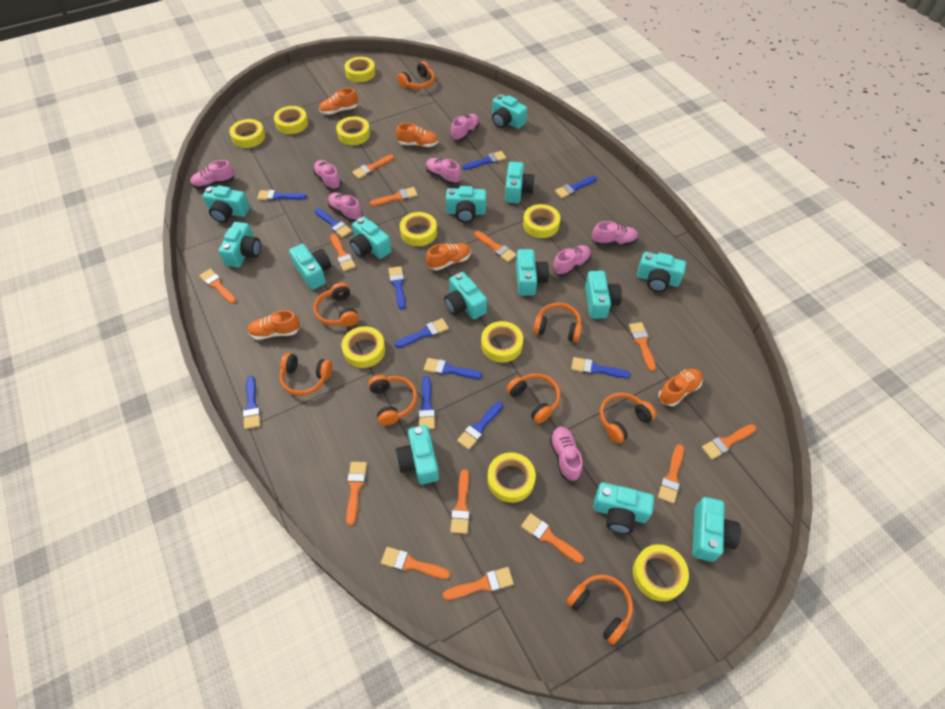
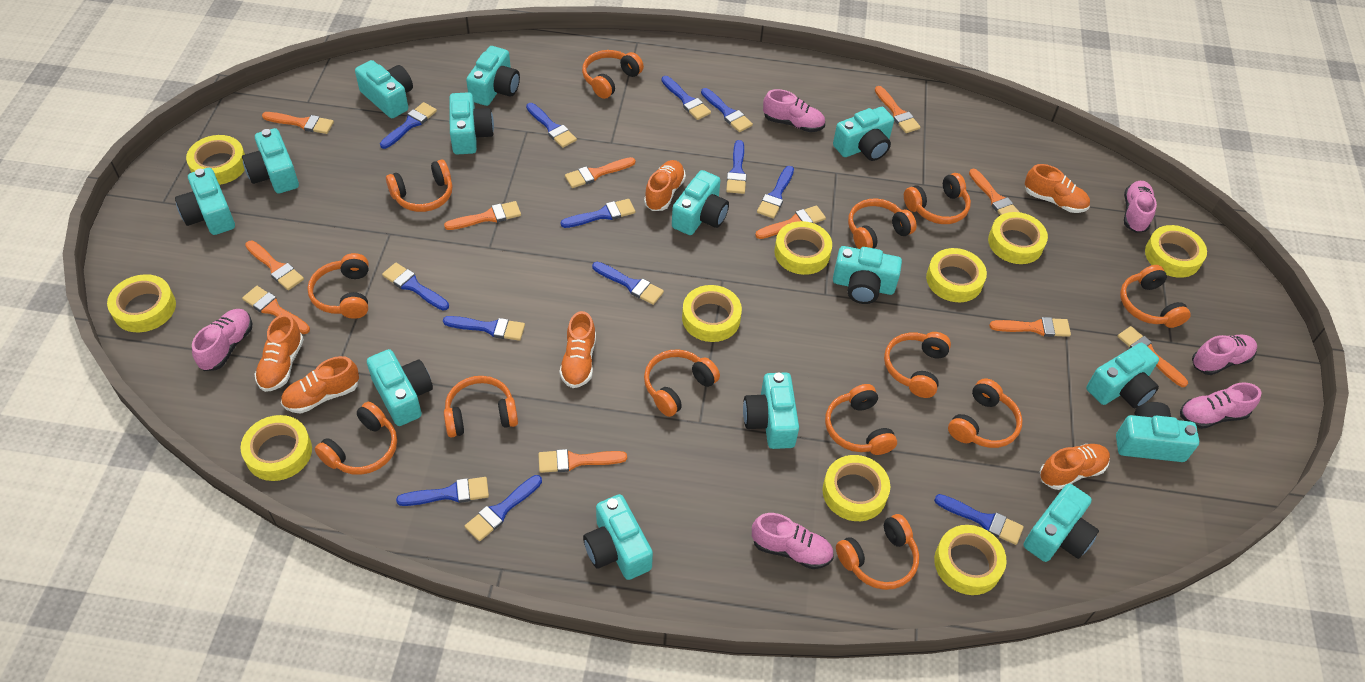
blue brush: [243,376,260,429] [257,190,307,201] [315,208,352,238] [388,266,406,310] [395,318,449,348] [419,376,435,429] [424,358,482,379] [457,402,503,450] [462,151,506,170] [555,176,597,198] [571,357,631,378] = 11 -> [380,102,437,149] [382,263,449,311] [396,477,489,506] [443,316,525,341] [465,475,542,541] [526,103,577,148] [560,199,635,228] [592,262,664,305] [662,76,711,120] [701,88,753,132] [726,140,747,194] [757,166,794,218] [934,494,1024,545] = 13
orange brush: [199,269,236,304] [330,234,356,271] [346,462,367,526] [352,155,394,179] [370,187,418,206] [381,547,450,579] [443,567,514,600] [450,469,470,534] [475,231,517,262] [521,513,584,563] [629,322,656,371] [658,444,684,504] [702,424,756,460] = 13 -> [242,286,310,334] [245,241,304,290] [262,112,334,134] [444,201,521,230] [538,449,627,473] [565,157,635,188] [755,205,826,239] [875,86,921,133] [969,169,1019,215] [989,317,1071,337] [1117,326,1188,387] = 11
orange headphones: [280,353,332,396] [313,283,359,327] [368,375,417,426] [397,61,435,89] [506,373,561,424] [533,303,582,342] [566,574,633,645] [600,393,656,443] = 8 -> [307,253,369,319] [315,402,397,475] [386,159,452,212] [444,376,518,438] [582,50,644,99] [644,349,720,417] [825,384,897,455] [836,514,919,590] [848,198,917,249] [884,332,951,398] [904,173,971,224] [948,378,1023,448] [1120,265,1191,328] = 13
orange shoe: [247,310,300,340] [319,88,358,115] [396,123,438,147] [426,243,471,271] [659,369,703,406] = 5 -> [255,314,304,392] [281,356,359,413] [559,311,596,388] [644,160,686,211] [1025,164,1090,213] [1040,444,1110,490] = 6
pink shoe: [190,160,235,189] [313,160,342,190] [328,192,362,222] [426,158,461,184] [451,114,479,141] [550,427,583,481] [552,245,591,276] [592,221,638,246] = 8 -> [192,309,253,371] [752,513,834,569] [763,89,825,132] [1124,181,1157,233] [1180,382,1262,429] [1192,335,1257,375] = 6

